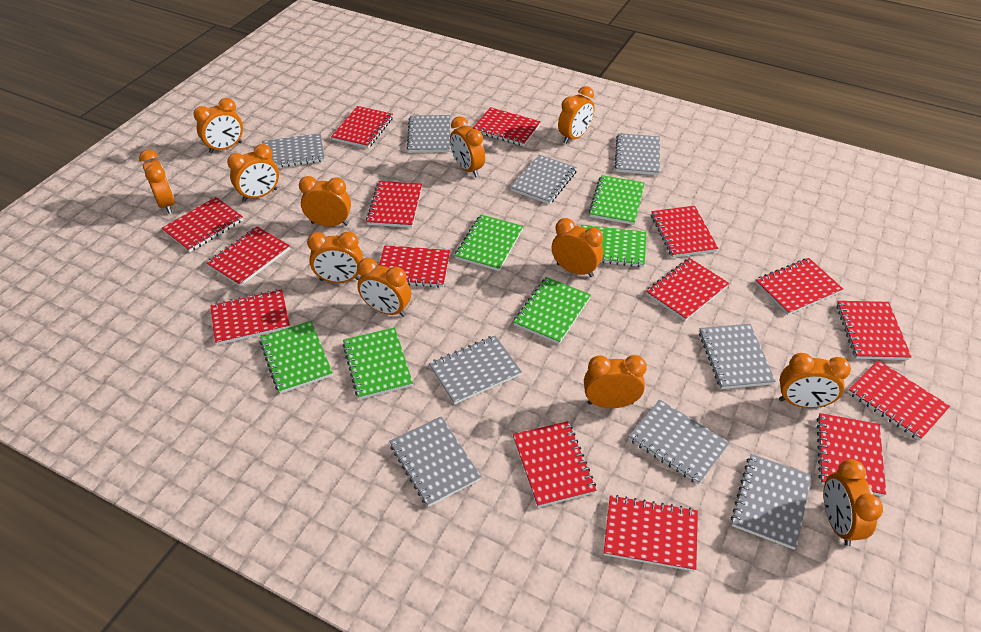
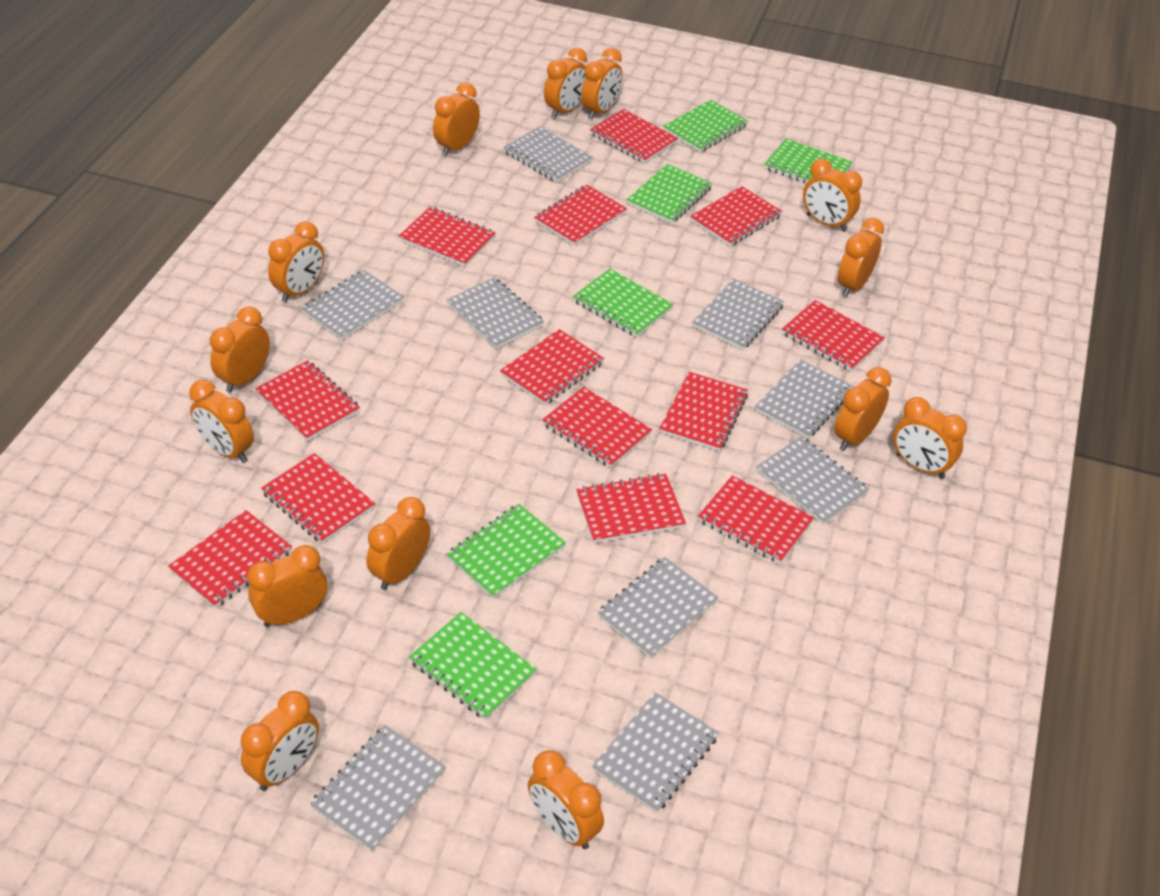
orange clock: [139,150,175,214] [193,98,243,153] [227,144,279,202] [299,176,351,226] [307,232,363,283] [357,258,411,317] [450,116,485,177] [552,218,603,277] [558,86,594,144] [584,355,647,408] [779,353,851,408] [824,459,883,546] = 12 -> [189,380,254,463] [210,306,270,392] [241,691,319,791] [247,545,327,627] [268,221,324,302] [366,497,430,590] [433,82,480,156] [528,750,604,849] [544,47,587,118] [581,48,623,120] [803,159,862,231] [834,367,892,451] [838,218,884,297] [893,397,967,478] = 14
red notebook: [162,197,243,252] [206,227,290,286] [210,289,290,345] [331,106,393,148] [366,181,422,228] [379,245,450,288] [473,107,541,146] [513,421,597,507] [604,495,698,571] [646,258,729,321] [651,206,718,258] [755,258,843,315] [817,413,886,497] [836,301,912,360] [848,360,950,441] = 15 -> [168,510,292,608] [255,360,360,441] [261,453,375,544] [398,207,495,267] [500,329,604,405] [534,185,627,246] [542,387,652,468] [576,473,686,543] [590,109,678,163] [659,372,748,451] [690,186,782,246] [698,475,814,564] [782,300,885,371] = 13

